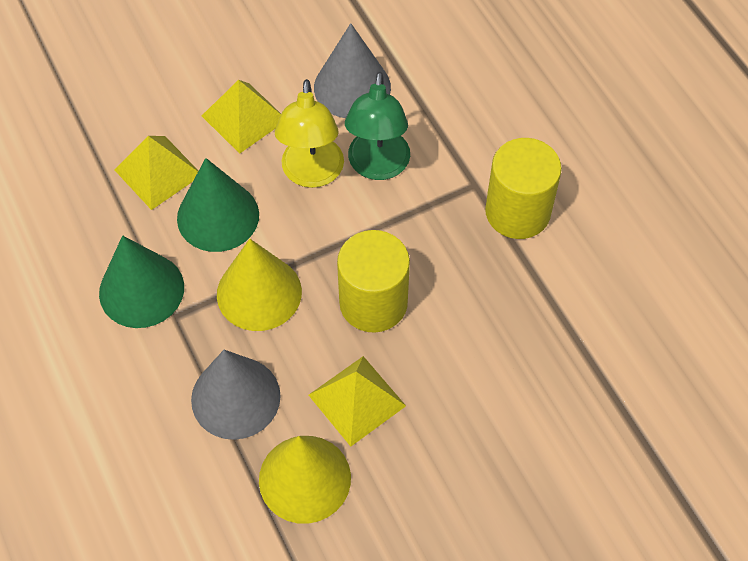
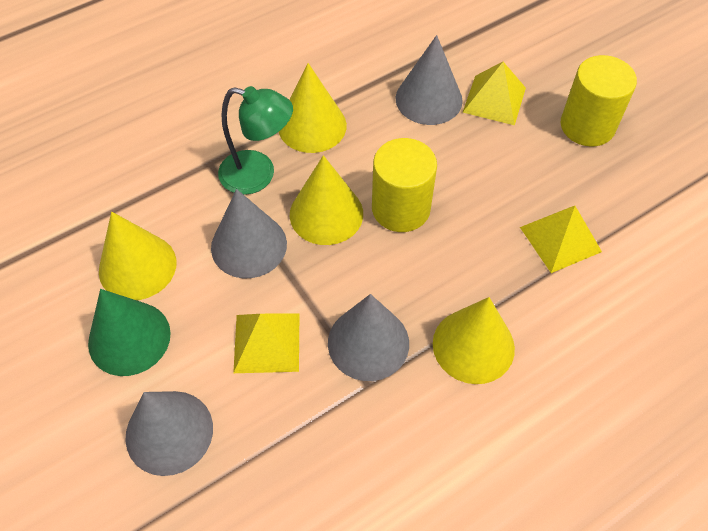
green cone: [99,235,184,328] [177,158,259,252] = 2 -> [88,289,171,376] = 1
grey cone: [191,350,281,440] [314,23,391,118] = 2 -> [125,391,213,476] [211,189,287,278] [328,294,409,381] [396,35,463,125] = 4
yellow cone: [217,239,302,331] [259,436,351,524] = 2 -> [99,212,176,300] [279,63,347,153] [290,155,363,245] [433,297,515,384] = 4
yellow lamp: [275,79,344,188] = 1 -> none = 0

